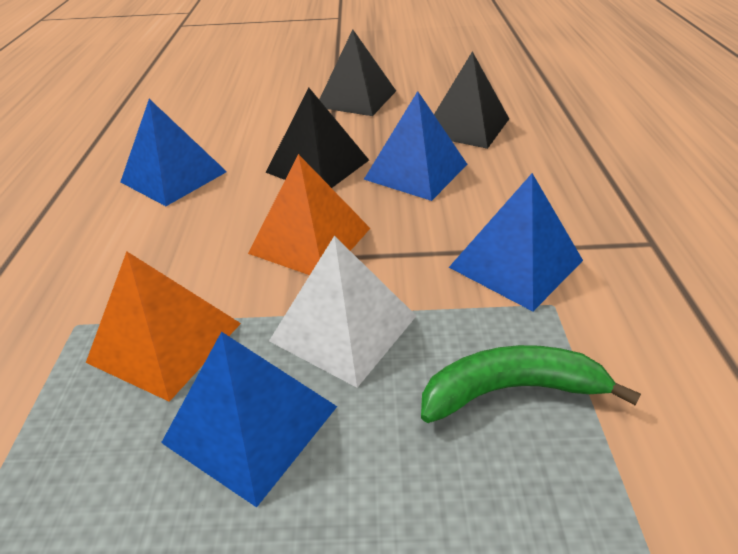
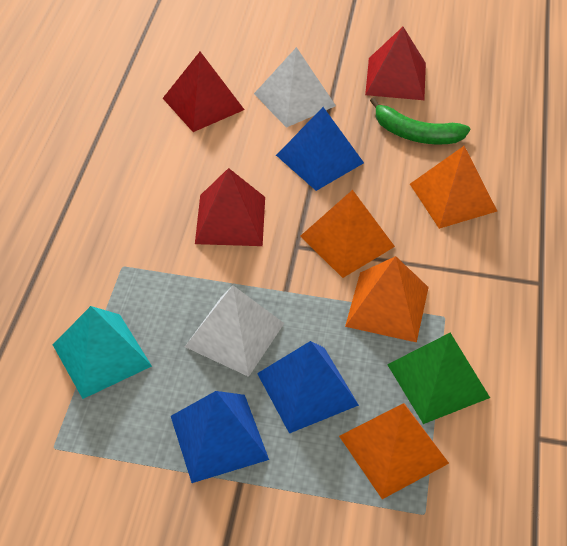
black pyramid: [266,88,369,188] [319,29,396,116] [434,51,509,149] = 3 -> none = 0
blue pyramid: [120,99,227,206] [161,332,337,508] [364,91,468,201] [449,173,583,311] = 4 -> [171,391,269,483] [257,341,359,434] [276,107,364,191] = 3
green pyramid: none = 0 -> [387,333,490,424] = 1
orange pyramid: [86,251,241,402] [248,154,370,275] = 2 -> [300,190,395,278] [339,403,449,499] [345,256,429,343] [410,146,497,229] = 4
red pyramid: none = 0 -> [163,52,244,132] [195,168,265,246] [365,27,426,100] = 3
turquoise pyramid: none = 0 -> [53,306,152,399] = 1
white pyramid: [269,236,416,388] = 1 -> [185,285,284,377] [254,47,336,128] = 2

